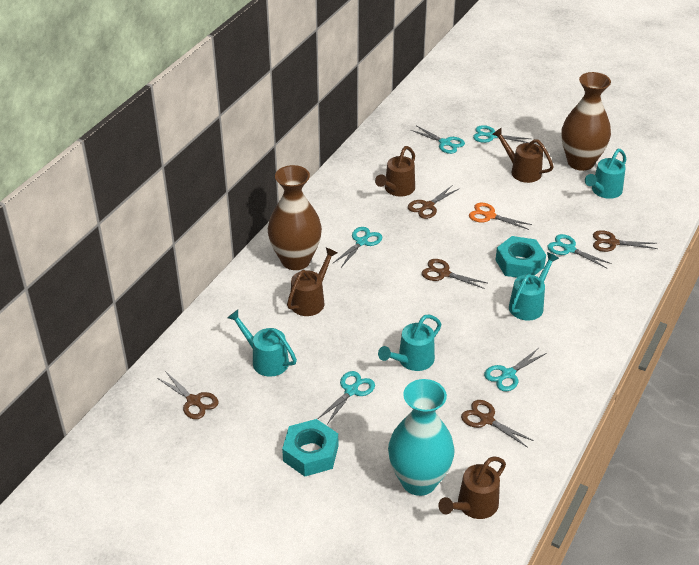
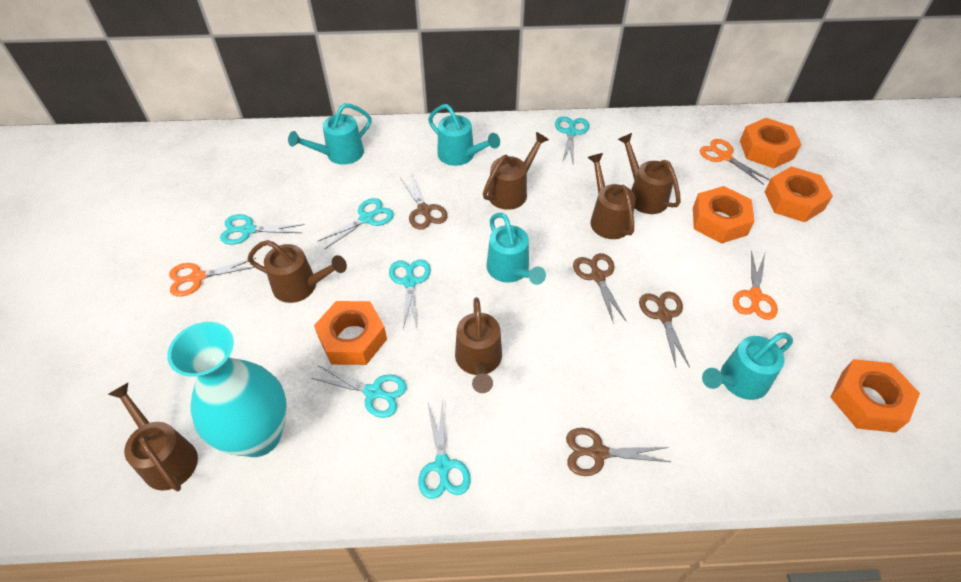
brown scissors: [157,371,218,419] [408,186,459,219] [422,259,487,289] [461,400,534,448] [593,230,658,252] = 5 -> [400,174,448,230] [566,428,670,476] [573,253,626,324] [639,292,690,368] = 4
brown vase: [268,165,322,270] [561,72,611,171] = 2 -> none = 0
brown watering can: [287,248,337,316] [375,146,415,196] [438,457,506,519] [492,127,554,183] = 4 -> [108,383,198,491] [247,240,347,303] [455,297,502,393] [483,132,549,210] [587,153,636,239] [618,133,681,214] = 6
orange nut: none = 0 -> [314,301,387,365] [693,186,754,244] [740,118,801,168] [765,166,833,222] [830,359,920,433] = 5
orange scissors: [469,203,532,230] = 1 -> [169,258,256,297] [700,139,770,185] [733,251,778,320] = 3
turquoise nut: [282,419,338,477] [496,236,546,278] = 2 -> none = 0

